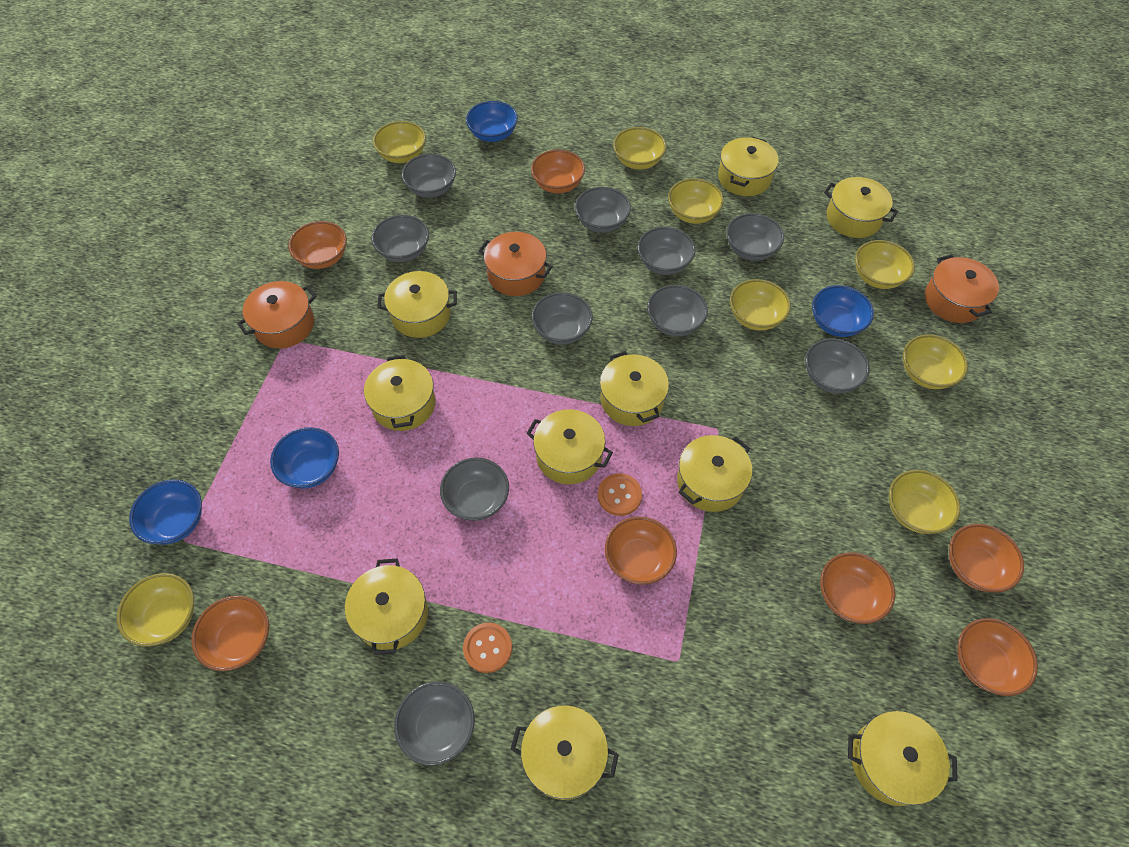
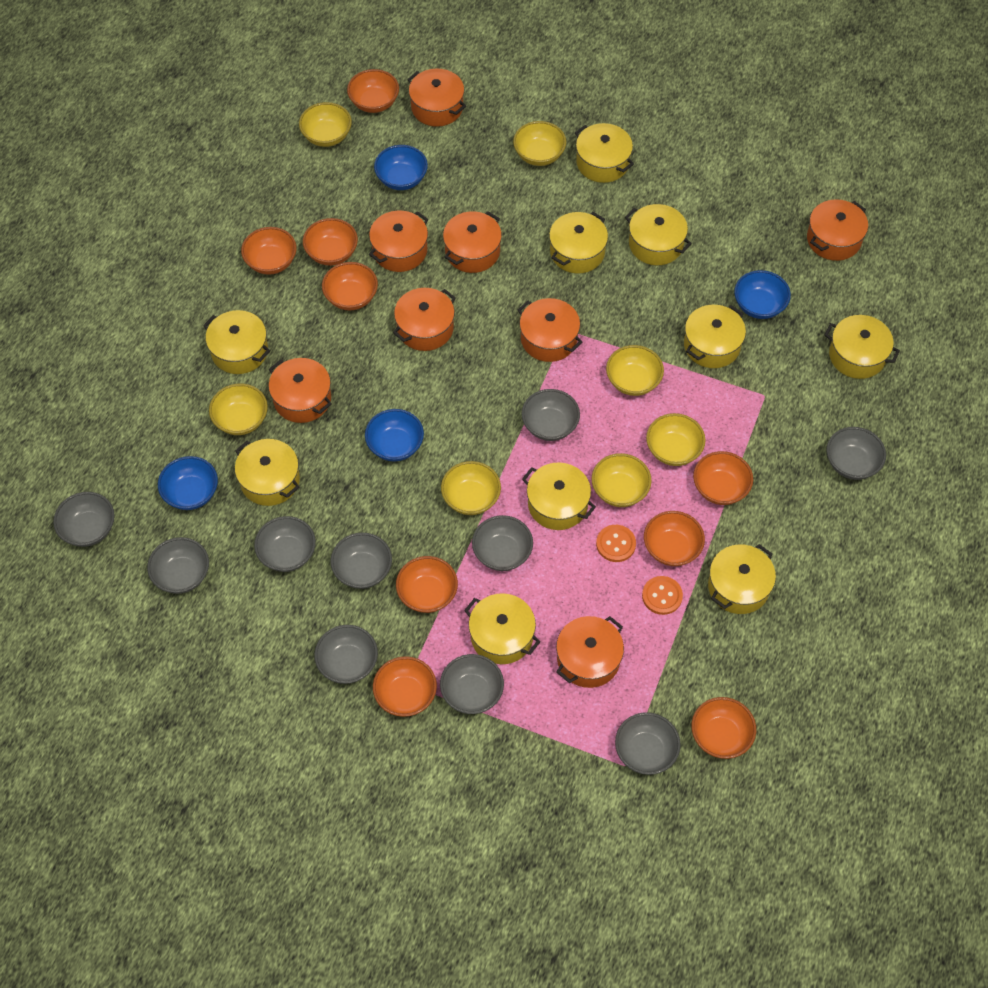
orange bowl: [191,595,269,671] [288,221,347,269] [531,150,585,193] [605,516,677,585] [820,552,895,624] [949,524,1024,593] [958,618,1038,696] = 7 -> [241,227,297,275] [303,218,358,266] [322,262,378,311] [347,69,399,113] [373,656,437,717] [396,556,458,613] [644,511,705,566] [691,697,756,759] [693,451,753,505] = 9
orange pot: [237,281,316,348] [479,232,553,296] [925,255,999,323] = 3 -> [269,358,332,423] [369,211,428,272] [393,288,456,351] [407,69,466,127] [443,211,502,273] [518,298,583,362] [556,616,624,688] [807,199,868,261] = 8
yellow bowl: [117,573,194,647] [373,121,426,163] [613,127,666,170] [668,178,724,224] [730,279,791,331] [855,240,915,289] [889,470,960,534] [903,334,968,389] = 8 -> [209,383,268,435] [299,102,352,147] [441,461,501,515] [513,121,566,166] [592,453,652,507] [606,345,664,396] [646,413,706,466] = 7

